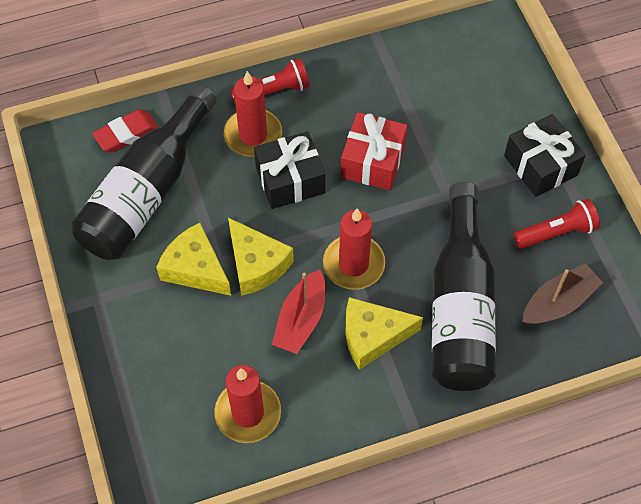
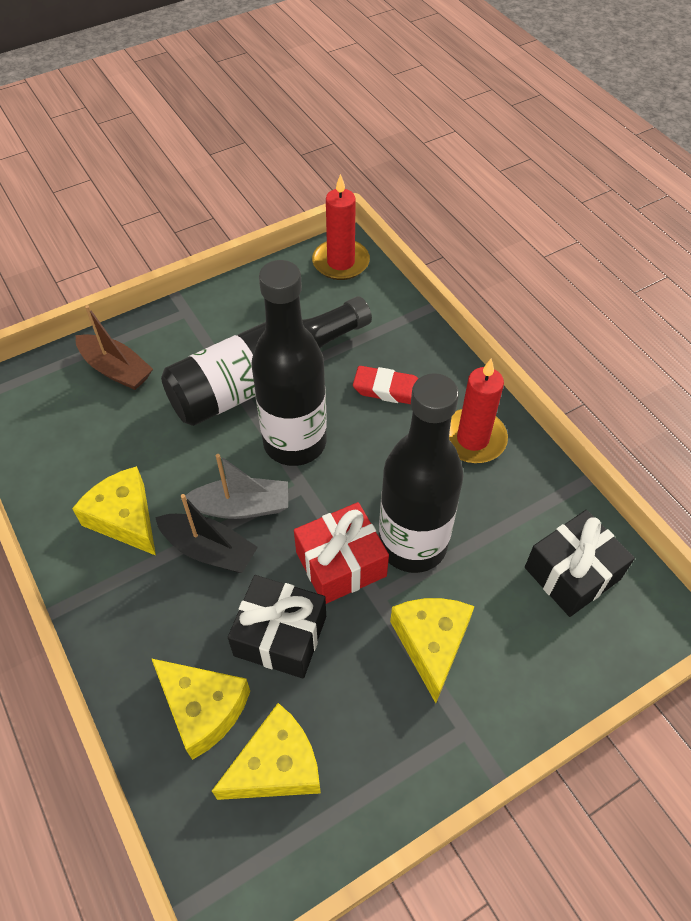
black boat: none = 0 -> [155,494,258,573] = 1
black bottle: [71,84,217,260] [432,182,496,391] = 2 -> [161,296,372,426] [251,260,327,466] [379,373,464,573] = 3
grey boat: none = 0 -> [181,454,288,519] = 1
red boat: [272,269,325,354] = 1 -> none = 0
red candle: [214,365,281,443] [224,71,282,157] [323,208,385,290] = 3 -> [312,174,370,280] [449,359,508,463] = 2
red flashlight: [230,58,310,105] [513,199,600,249] = 2 -> none = 0
yellow cheese: [156,223,231,296] [228,218,294,296] [346,297,423,370] = 3 -> [72,466,156,555] [151,658,250,760] [212,703,321,800] [390,598,475,703] = 4

